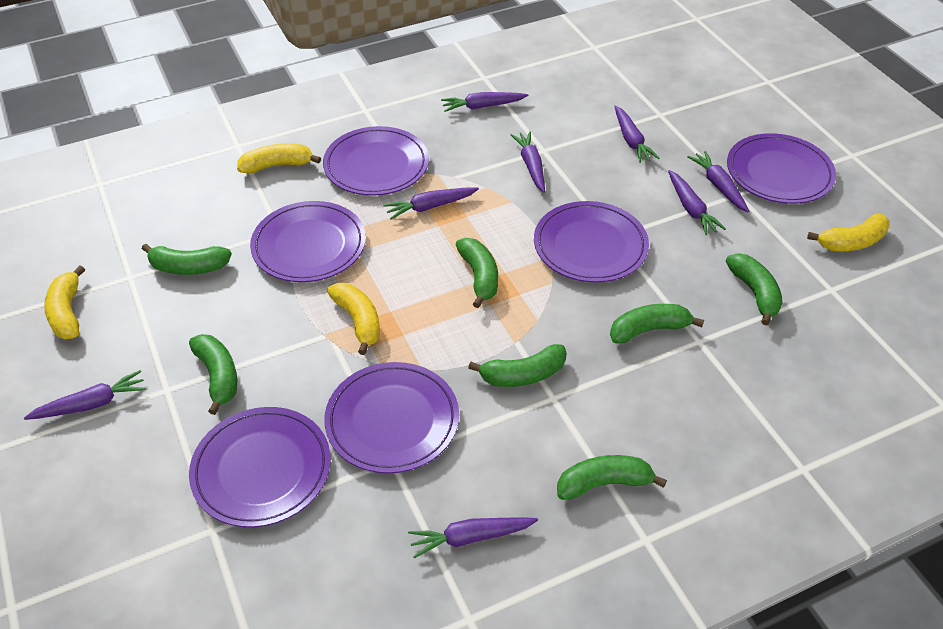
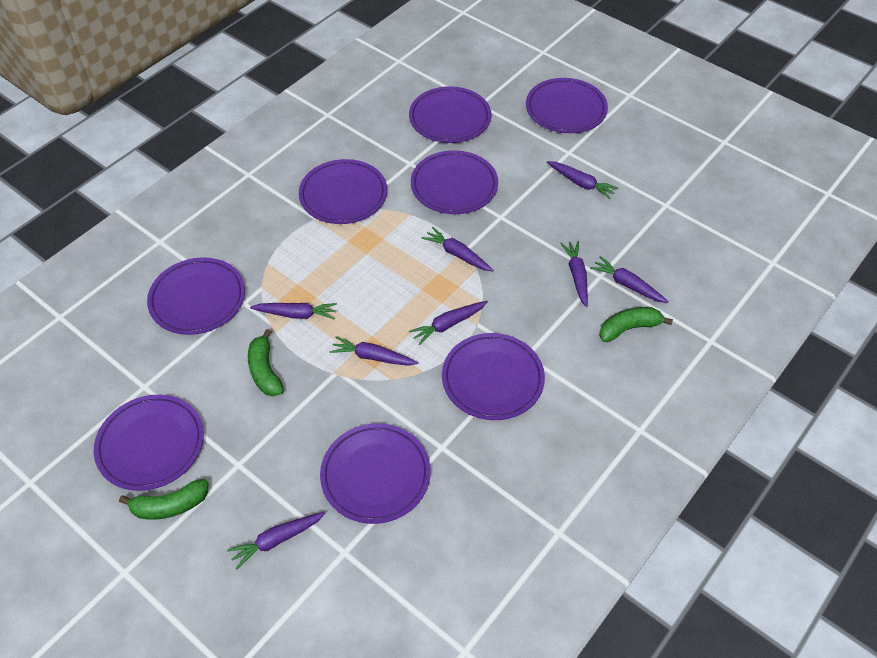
green banana: [142,244,232,275] [189,334,237,415] [456,238,498,308] [468,344,567,387] [557,455,667,500] [610,304,704,344] [726,253,783,326] = 7 -> [119,479,208,520] [248,329,284,396] [599,307,673,342] = 3
purple plate: [189,407,331,527] [250,201,366,282] [323,126,429,196] [324,362,459,473] [534,201,649,283] [727,133,836,204] = 6 -> [94,395,204,491] [147,257,245,335] [299,159,387,224] [320,423,431,524] [409,86,491,143] [411,150,498,214] [442,333,545,420] [526,78,608,133] = 8
yellow banana: [44,265,85,339] [237,143,321,174] [327,283,380,355] [807,214,890,252] = 4 -> none = 0

